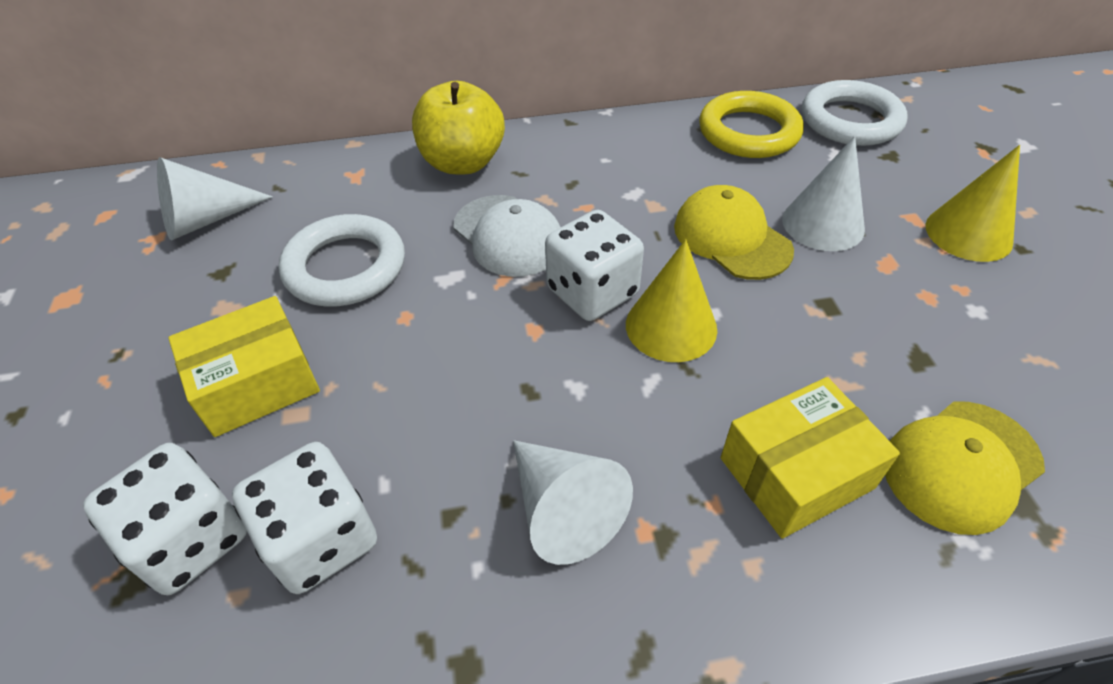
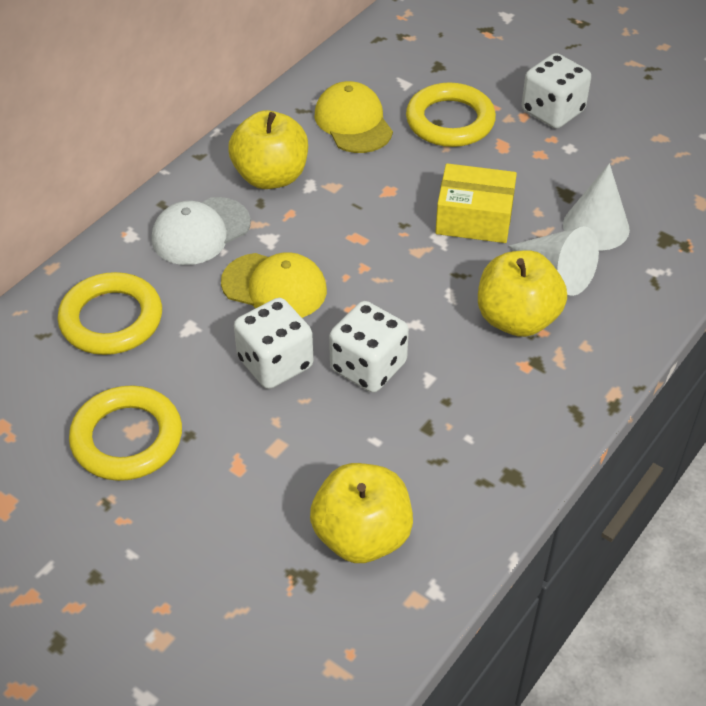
white cone: [157,157,273,241] [513,440,633,565] [782,136,865,251] = 3 -> [509,226,599,296] [563,163,630,250] = 2
white ring: [279,214,405,306] [802,80,907,146] = 2 -> none = 0
yellow apple: [412,81,505,174] = 1 -> [228,110,308,189] [310,463,413,563] [478,250,567,337] = 3
yellow box: [168,296,320,437] [721,377,900,538] = 2 -> [435,163,517,243] = 1
yellow cone: [626,239,717,362] [925,145,1020,262] = 2 -> none = 0
yellow ring: [699,91,804,158] = 1 -> [57,272,162,355] [69,385,182,481] [406,83,496,147] = 3

